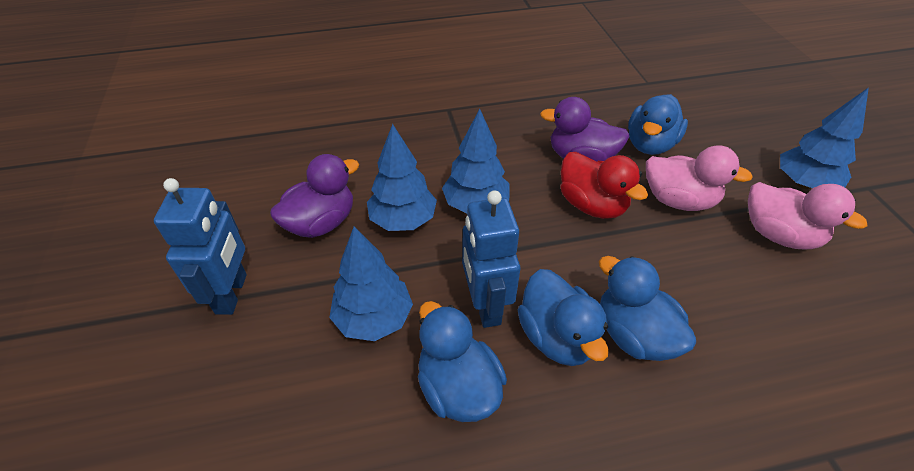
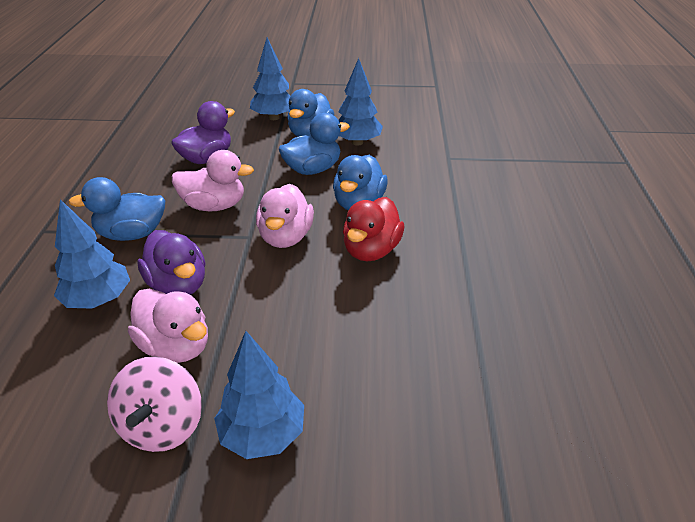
blue robot: [154,178,247,315] [462,190,520,328] = 2 -> none = 0
pink duck: [646,145,753,211] [748,182,867,250] = 2 -> [128,289,208,363] [172,150,254,211] [256,184,314,248] = 3
pink spinning top: none = 0 -> [107,356,202,452] = 1

